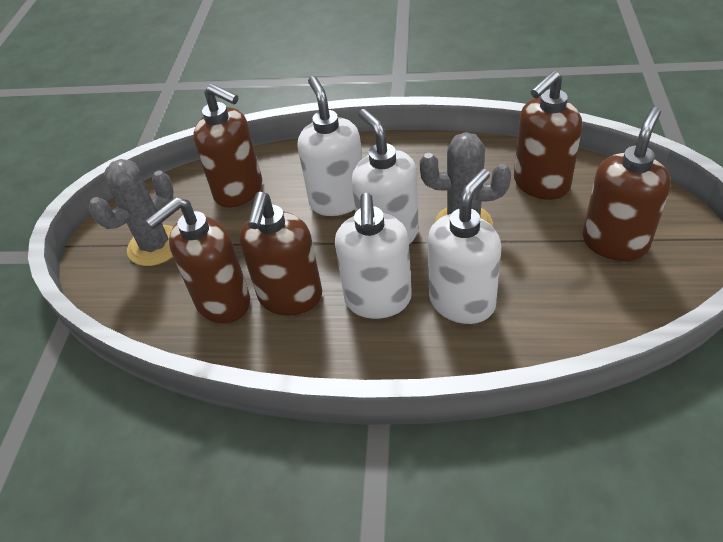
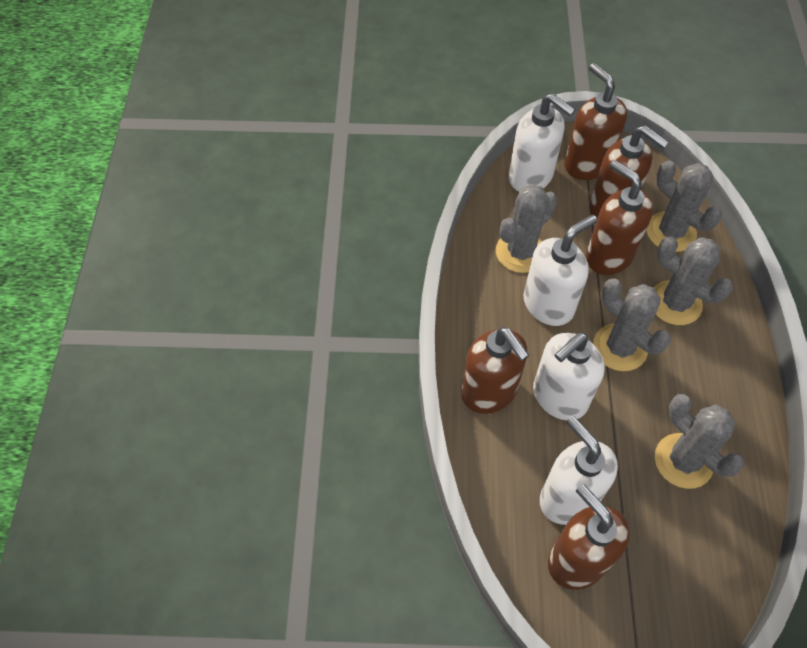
grey cactus: [89,159,173,266] [420,132,511,227] = 2 -> [496,184,558,273] [593,278,671,371] [646,161,722,252] [654,236,733,325] [655,394,744,489] = 5

